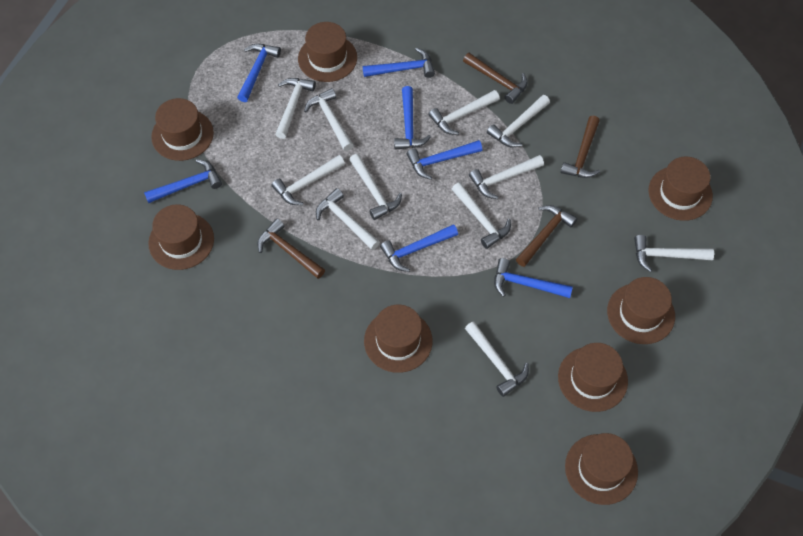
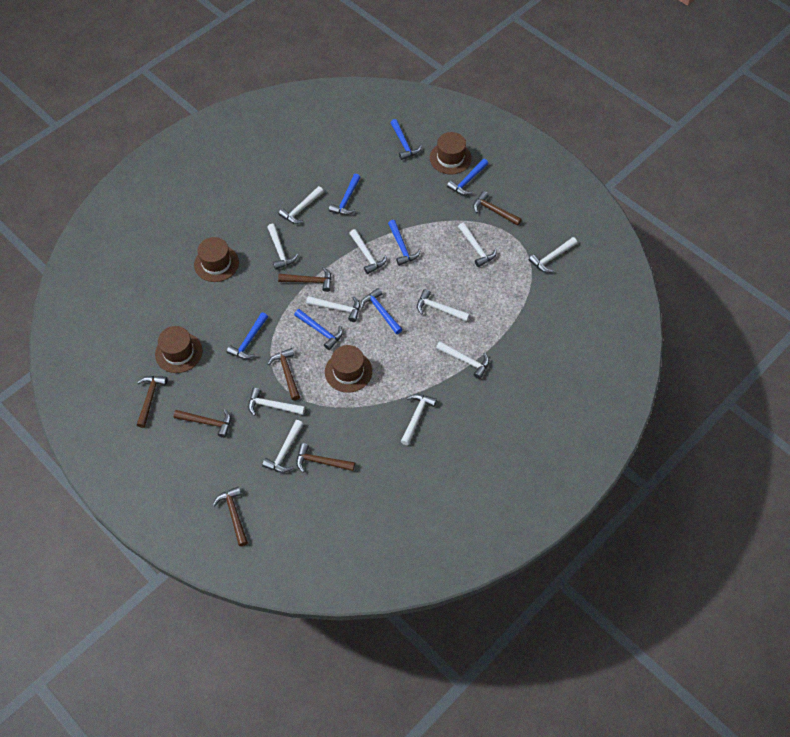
brown hammer: [257,219,325,279] [463,53,528,104] [516,205,577,267] [560,116,600,178] = 4 -> [137,376,168,428] [174,409,231,438] [213,486,248,546] [268,348,300,400] [278,267,331,292] [296,443,355,473] [473,191,522,226] = 7
brown hat: [148,204,214,270] [151,98,214,161] [298,22,357,82] [364,305,432,373] [558,343,628,412] [565,433,638,505] [607,277,675,344] [648,156,713,221] = 8 -> [155,326,202,373] [194,237,239,282] [325,345,372,393] [430,132,472,175] = 4

